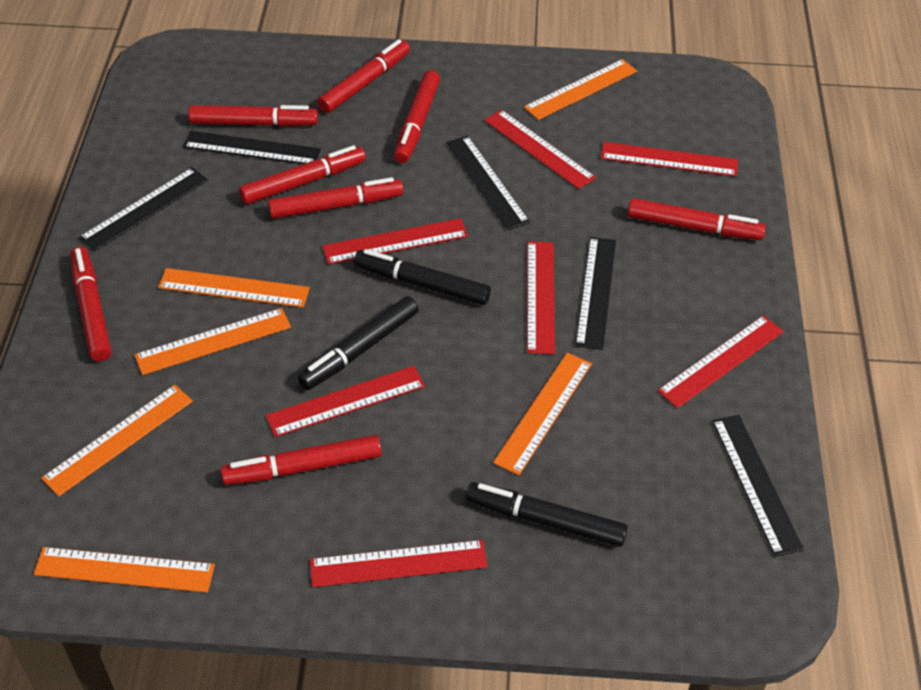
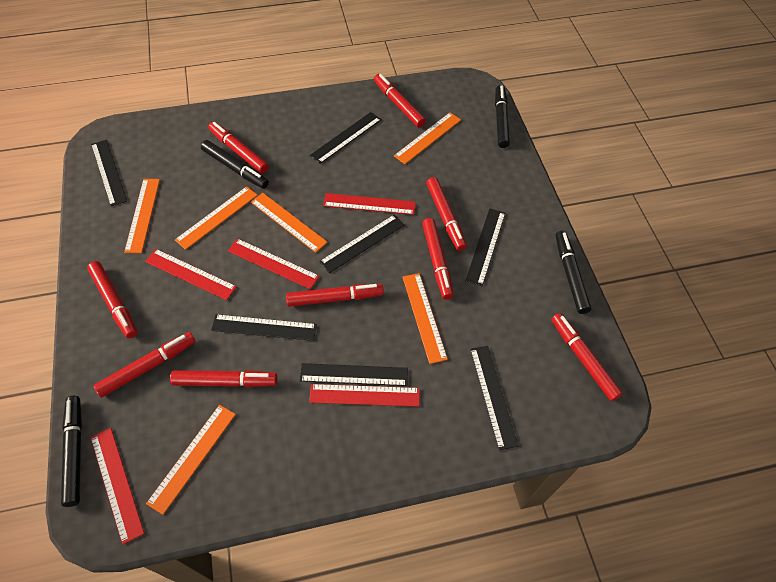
black marker: [298,296,419,390] [354,249,491,305] [466,482,628,547] = 3 -> [61,396,82,507] [201,140,269,189] [495,85,510,148] [556,231,591,314] = 4
black ruler: [79,168,208,251] [183,131,321,164] [446,136,530,230] [575,237,616,350] [712,415,804,557] = 5 -> [91,140,127,206] [211,314,317,341] [299,363,408,386] [310,112,381,164] [319,215,405,273] [465,209,505,286] [470,346,518,450] = 7
red marker: [70,247,112,362] [188,105,318,127] [221,435,382,485] [239,145,366,205] [268,177,403,219] [317,39,410,113] [394,70,440,163] [627,198,766,240] = 8 -> [87,261,138,338] [94,332,196,397] [170,370,278,387] [208,122,269,174] [286,284,384,307] [374,74,426,128] [422,218,454,299] [426,177,467,251] [551,313,623,401] = 9
red ruler: [266,366,425,437] [310,540,488,587] [322,218,468,265] [484,110,596,189] [527,241,555,354] [601,142,738,177] [657,315,784,408] = 7 -> [91,428,145,545] [145,249,237,300] [228,239,320,289] [309,384,420,407] [323,193,416,215] = 5

